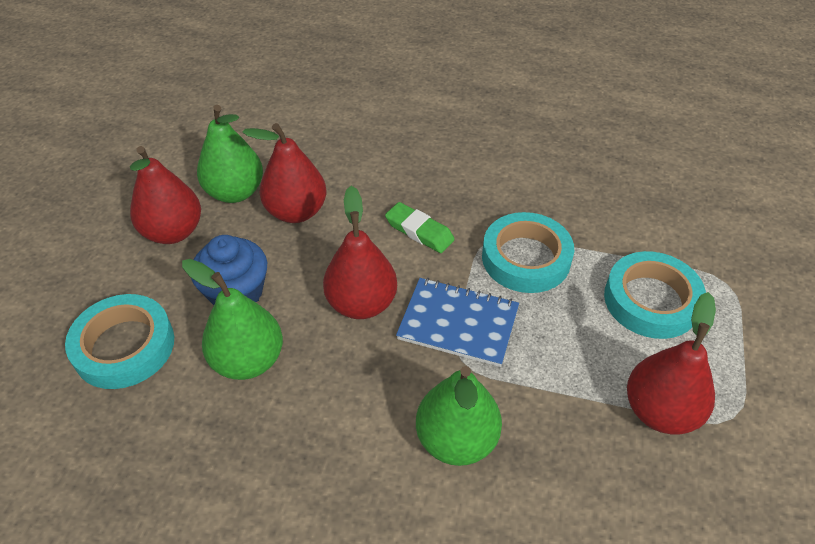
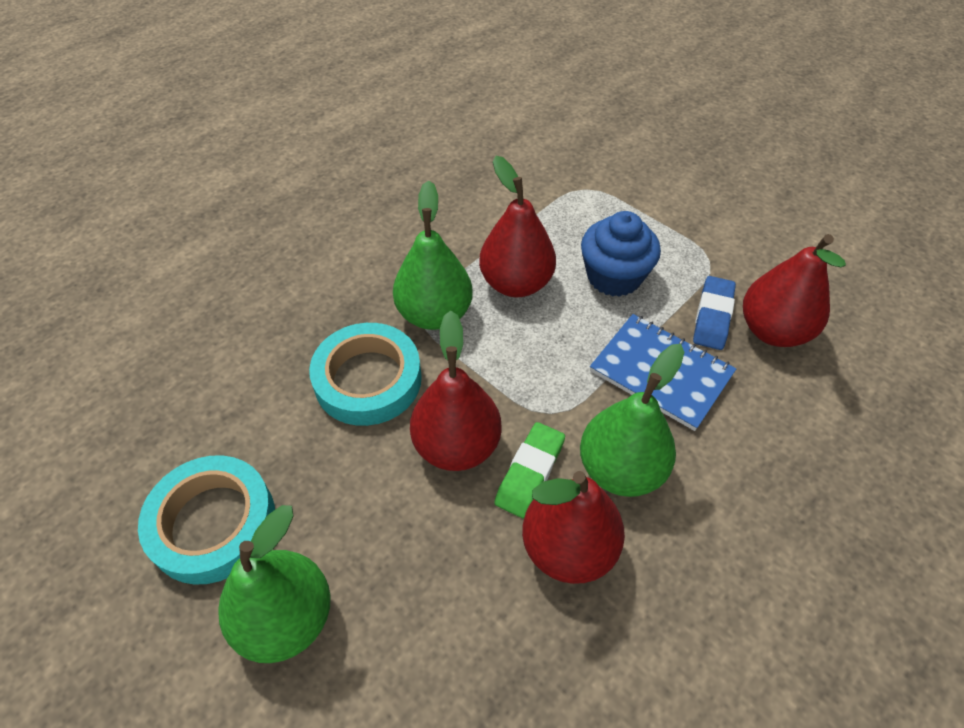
blue eraser: none = 0 -> [693,276,736,350] = 1
turquoise tape: [65,294,174,389] [482,212,574,293] [604,251,706,339] = 3 -> [138,455,275,585] [309,323,422,426] = 2

